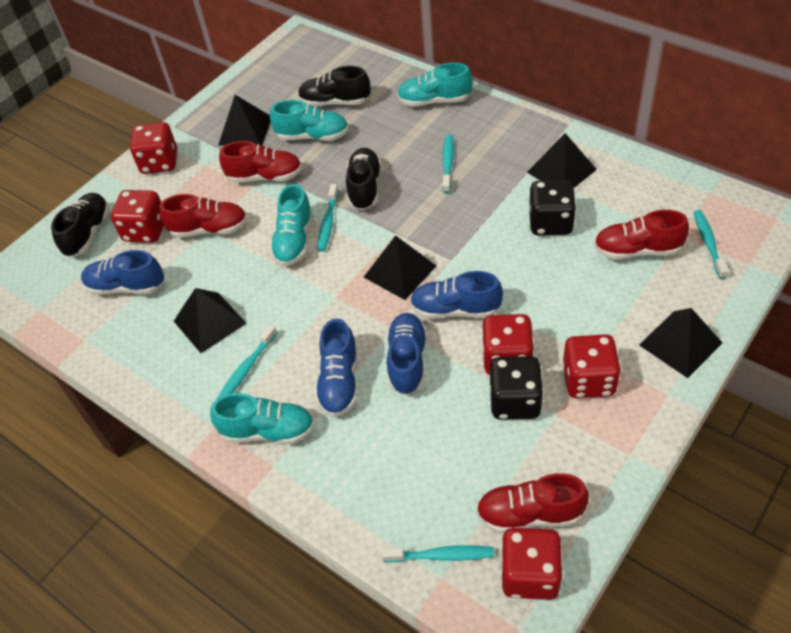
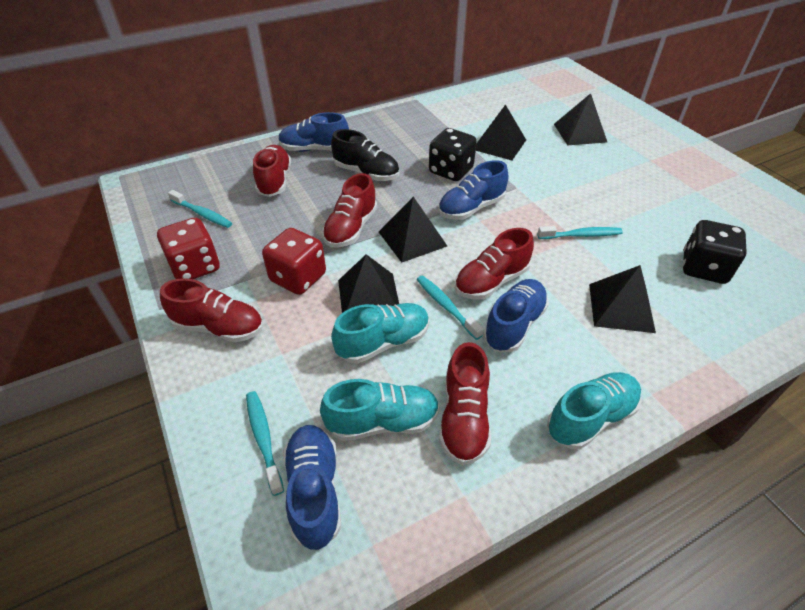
black shoe: [51,193,110,257] [298,66,371,107] [346,148,382,210] = 3 -> [331,129,399,181] = 1
red dice: [111,190,164,243] [130,122,177,174] [482,314,534,375] [501,528,563,600] [562,334,621,398] = 5 -> [157,218,220,279] [262,228,326,295] = 2
red shoe: [159,194,247,238] [219,141,302,183] [476,473,589,533] [594,210,689,260] = 4 -> [160,278,263,342] [253,145,291,197] [322,173,377,248] [439,342,491,465] [455,228,534,300] = 5
turquoise shoe: [210,393,314,444] [270,100,348,141] [270,184,313,266] [397,63,473,107] = 4 -> [320,379,440,441] [331,303,429,364] [547,372,642,449] = 3
turquoise toothbrush: [217,324,277,399] [318,184,339,252] [382,545,494,563] [442,135,454,193] [694,210,729,279] = 5 -> [168,190,232,228] [246,391,284,496] [417,276,484,340] [537,226,623,239] = 4

